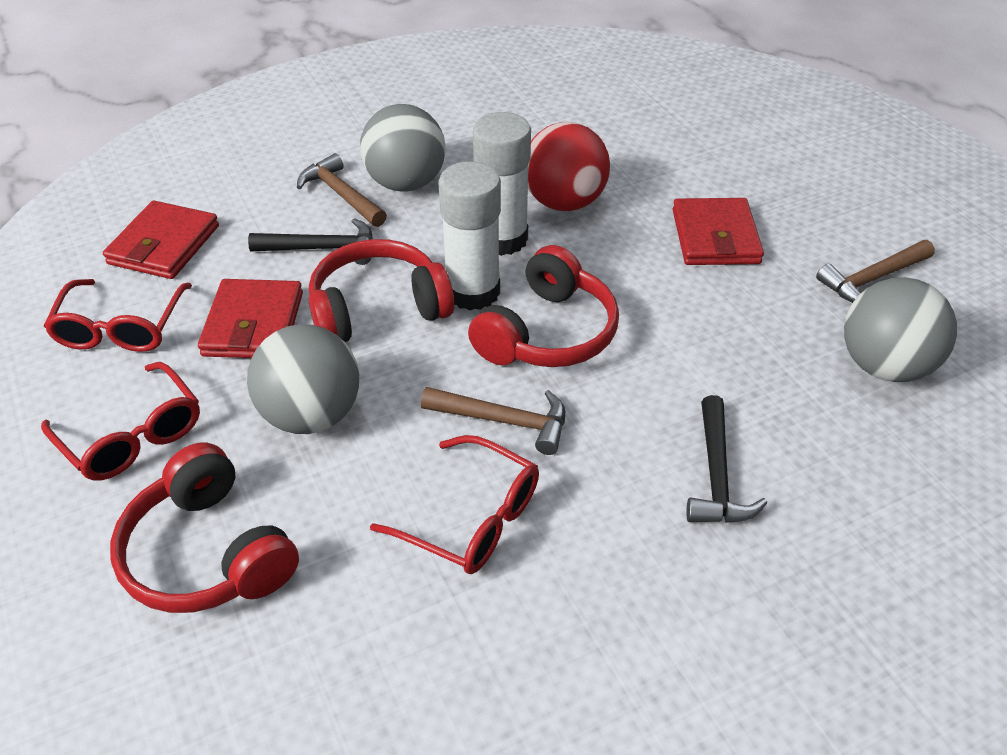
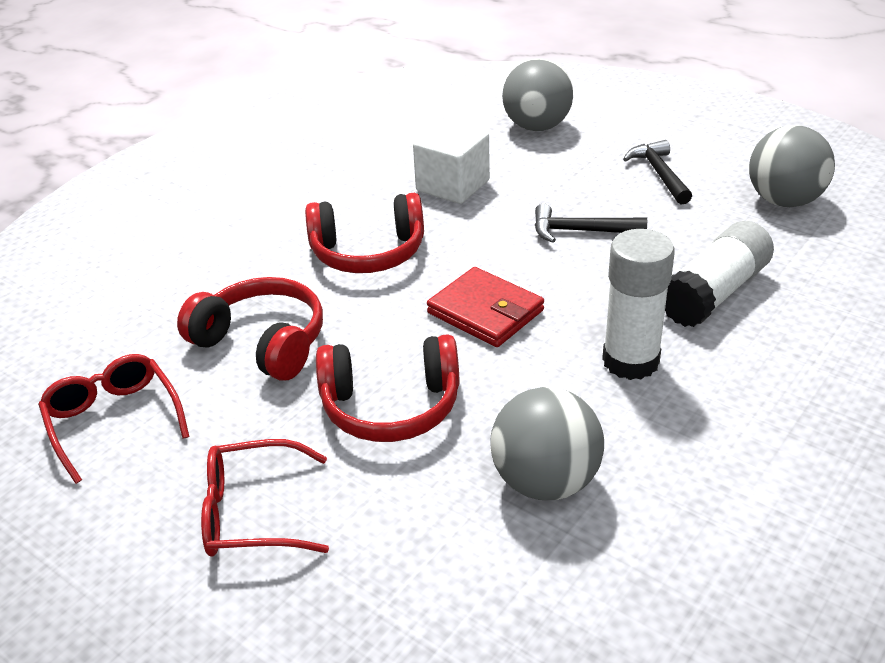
brown hammer: [297,153,387,227] [421,387,565,455] [816,240,935,303] = 3 -> none = 0
red ball: [528,122,610,211] = 1 -> none = 0
red glasses: [41,362,200,481] [44,279,192,352] [370,435,539,574] = 3 -> [38,354,190,484] [201,439,329,557] = 2
red wallet: [103,201,219,279] [198,279,303,358] [673,198,764,265] = 3 -> [427,267,544,347] = 1
white cube: none = 0 -> [413,120,490,204] = 1

